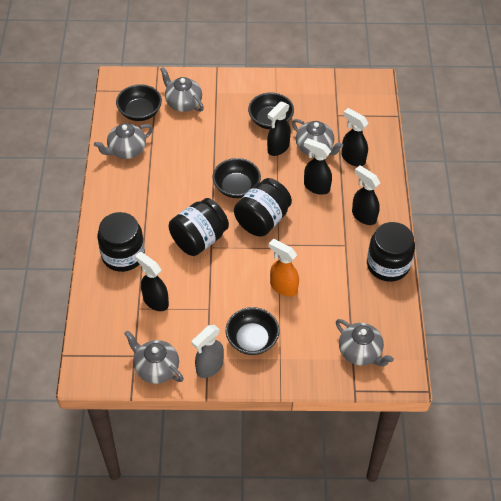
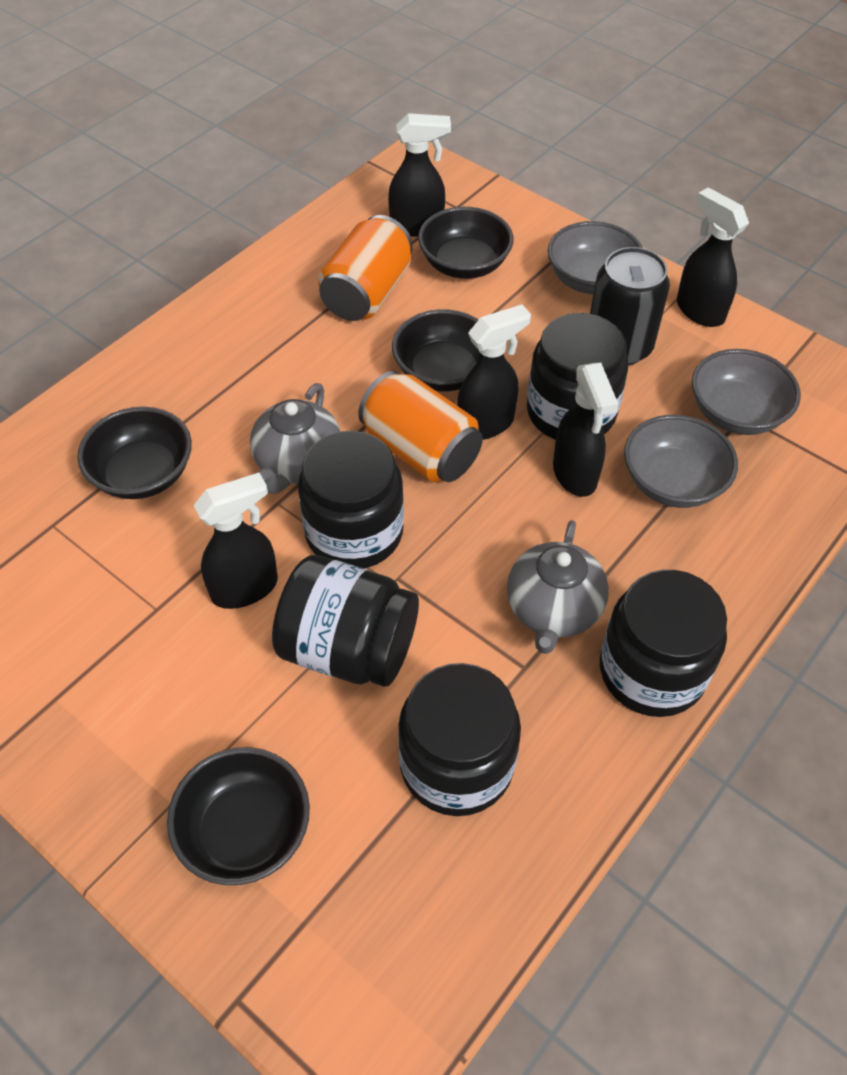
black can: none = 0 -> [590,247,670,366] = 1
black jar: [97,212,145,272] [169,198,229,256] [234,178,292,237] [367,222,415,282] = 4 -> [272,555,419,687] [298,431,404,568] [398,663,521,816] [527,313,628,440] [600,570,727,717] = 5
grey bowl: none = 0 -> [548,221,643,294] [624,415,738,508] [692,349,801,435] = 3
grey spray bottle: [192,325,224,378] = 1 -> none = 0
grey teapot: [94,123,153,159] [124,330,184,384] [160,67,204,112] [292,119,343,156] [336,319,394,366] = 5 -> [250,383,341,494] [507,520,609,654] = 2
orange can: none = 0 -> [318,215,413,321] [358,371,483,482] = 2
orange spray bottle: [269,239,299,297] = 1 -> none = 0

